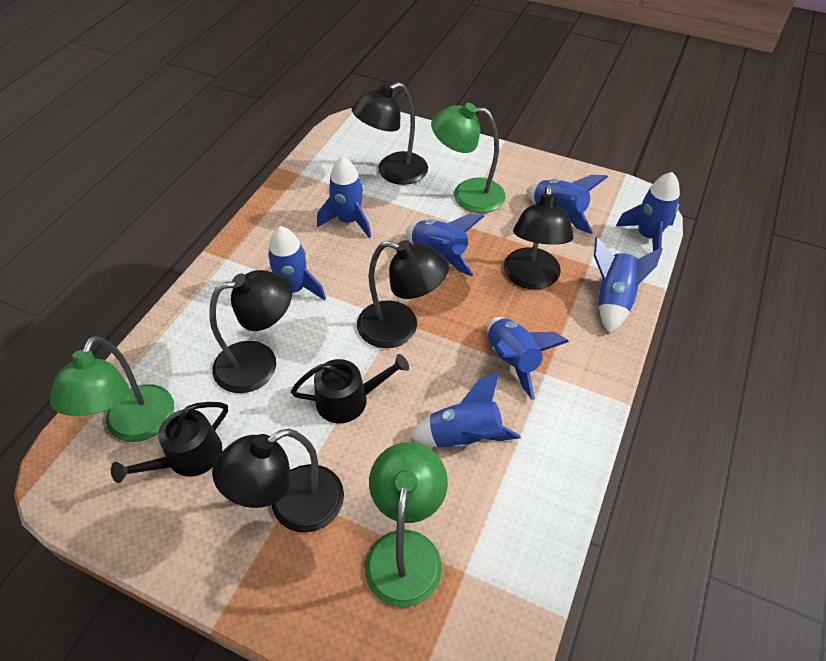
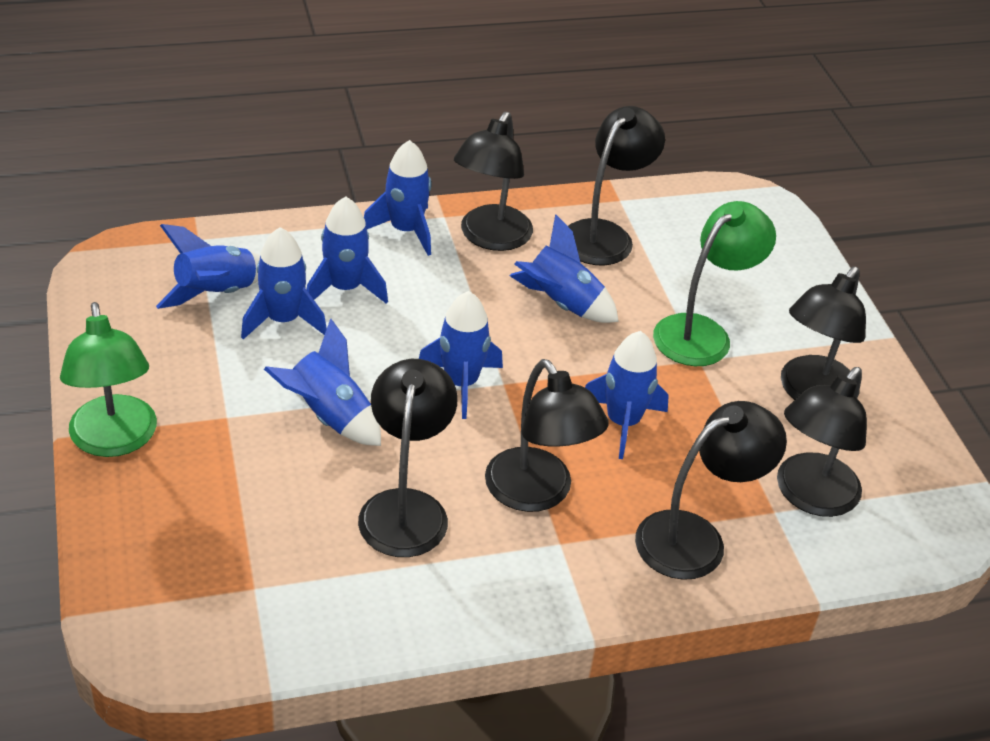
black lamp: [209,270,292,393] [212,429,344,533] [352,82,428,185] [357,240,449,348] [504,184,574,289] = 5 -> [358,359,457,557] [454,112,533,251] [485,359,609,512] [568,106,665,265] [635,401,787,580] [777,367,867,517] [781,267,866,400] = 7
black watering can: [111,402,228,483] [291,354,409,423] = 2 -> none = 0
green lamp: [50,336,174,442] [365,442,448,607] [431,103,506,213] = 3 -> [60,302,157,457] [653,201,776,366] = 2

